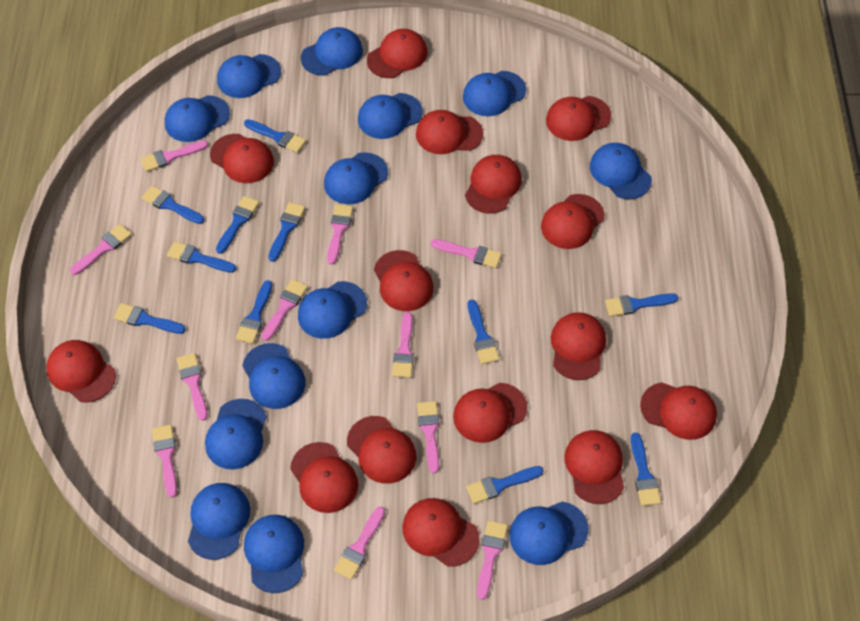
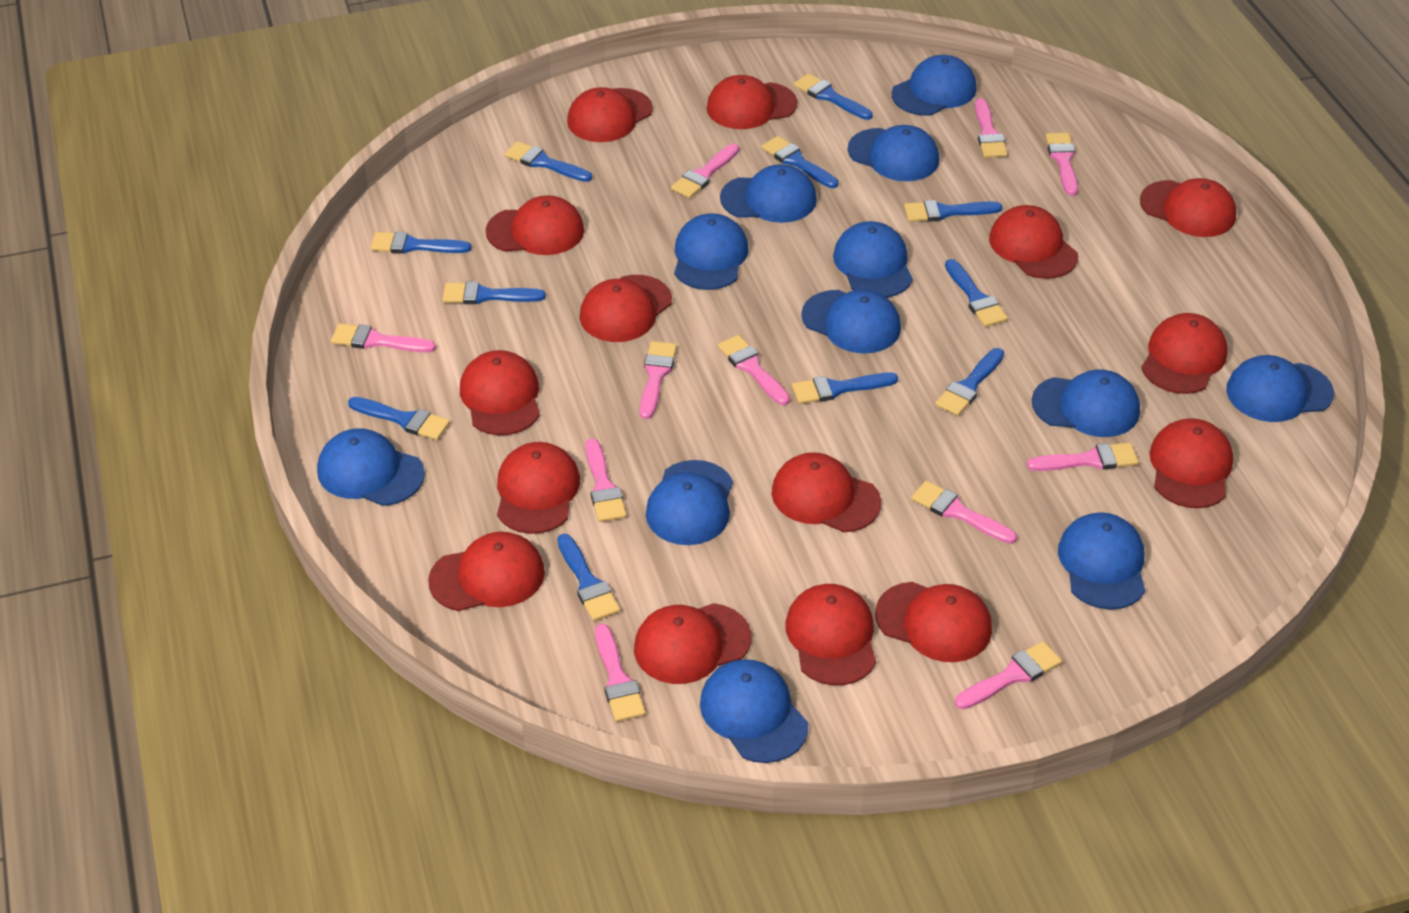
blue cap: [165,95,230,142] [188,483,250,560] [205,399,267,469] [217,54,281,98] [242,343,306,409] [244,515,304,593] [298,281,367,339] [301,27,363,76] [324,152,388,204] [358,93,423,139] [463,71,526,116] [509,502,589,565] [590,143,652,199] = 13 -> [317,428,425,506] [646,460,733,545] [674,213,748,290] [700,659,808,763] [720,164,817,223] [801,289,901,354] [833,221,913,298] [848,125,939,181] [892,55,977,116] [1032,369,1140,437] [1058,512,1145,610] [1226,355,1334,422] = 12

